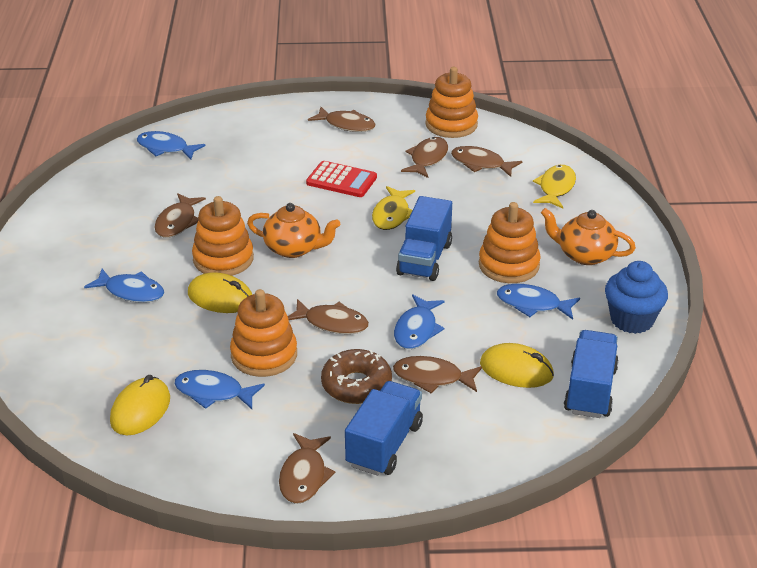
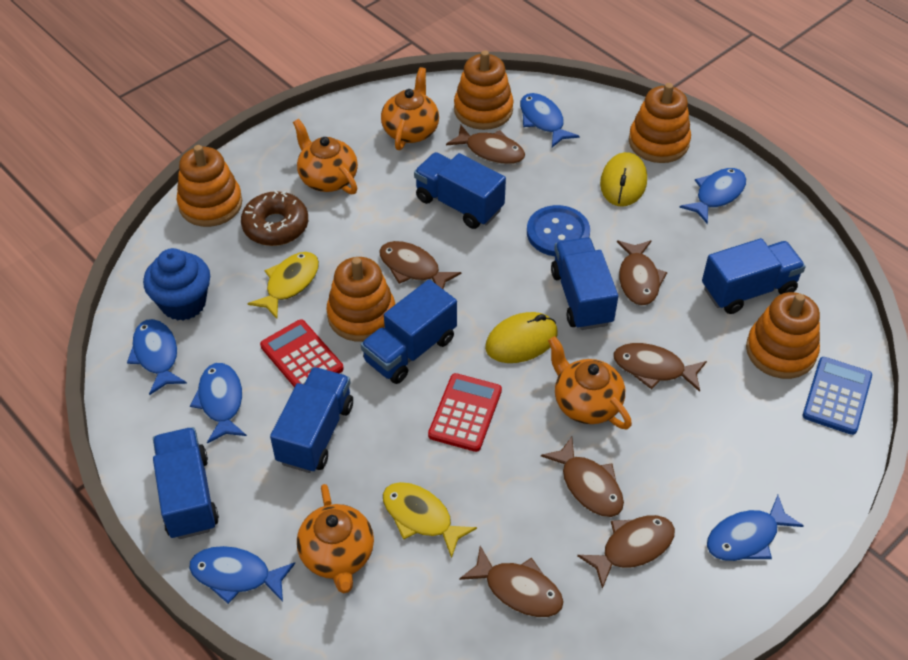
blue button: none = 0 -> [527,205,590,256] = 1
blue calculator: none = 0 -> [803,357,872,435] = 1
blue fish: [84,269,164,303] [137,131,206,159] [174,370,265,409] [394,295,445,349] [497,284,580,320] = 5 -> [127,319,187,395] [189,546,295,604] [190,363,247,444] [520,93,580,147] [679,168,746,224] [707,495,804,561] = 6
blue truck: [345,381,423,476] [396,196,452,281] [564,330,619,418] = 3 -> [153,427,219,539] [270,367,353,473] [361,280,457,384] [414,152,506,229] [551,237,618,330] [702,238,806,314] = 6
orange stacking toy: [192,196,254,276] [230,289,297,377] [425,67,478,138] [479,202,541,283] = 4 -> [177,145,242,227] [326,257,395,342] [454,50,514,130] [629,83,691,163] [746,292,820,379] = 5
orange teapot: [247,203,340,258] [541,208,636,265] = 2 -> [293,119,358,194] [297,484,374,593] [381,67,439,150] [548,336,632,429] = 4
red calculator: [306,161,377,197] = 1 -> [260,319,344,388] [428,373,502,452] = 2
yellow mouse: [110,375,170,435] [188,272,252,313] [480,343,554,388] = 3 -> [485,312,558,363] [600,152,647,206] = 2

